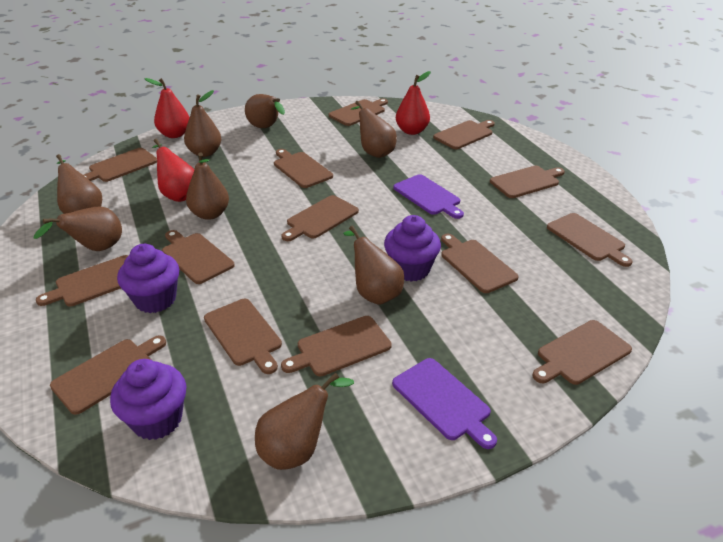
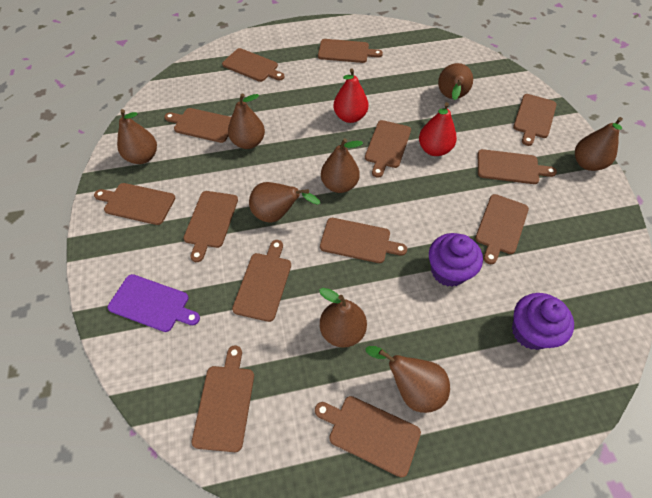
brown cutting board: [36,255,129,306] [50,336,166,415] [84,148,157,182] [162,230,235,284] [204,299,282,374] [274,149,333,188] [281,195,359,241] [281,316,392,376] [329,98,388,126] [433,120,495,149] [441,234,519,293] [490,166,565,198] [532,320,632,385] [547,213,633,267] = 14 -> [94,183,175,225] [164,108,231,143] [183,191,238,262] [192,345,254,452] [222,48,284,82] [232,240,291,322] [315,396,421,478] [318,39,383,63] [320,218,407,263] [365,120,411,178] [475,194,529,264] [478,149,557,184] [513,94,557,146] = 13
purple cupcake: [110,359,186,440] [117,244,179,313] [384,215,441,282] = 3 -> [429,233,483,287] [512,293,574,350] = 2
purple cutting board: [392,358,497,449] [393,174,464,219] = 2 -> [108,274,200,332] = 1
red pear: [144,78,190,138] [152,138,194,202] [396,71,431,135] = 3 -> [333,68,368,123] [419,102,457,156] = 2

